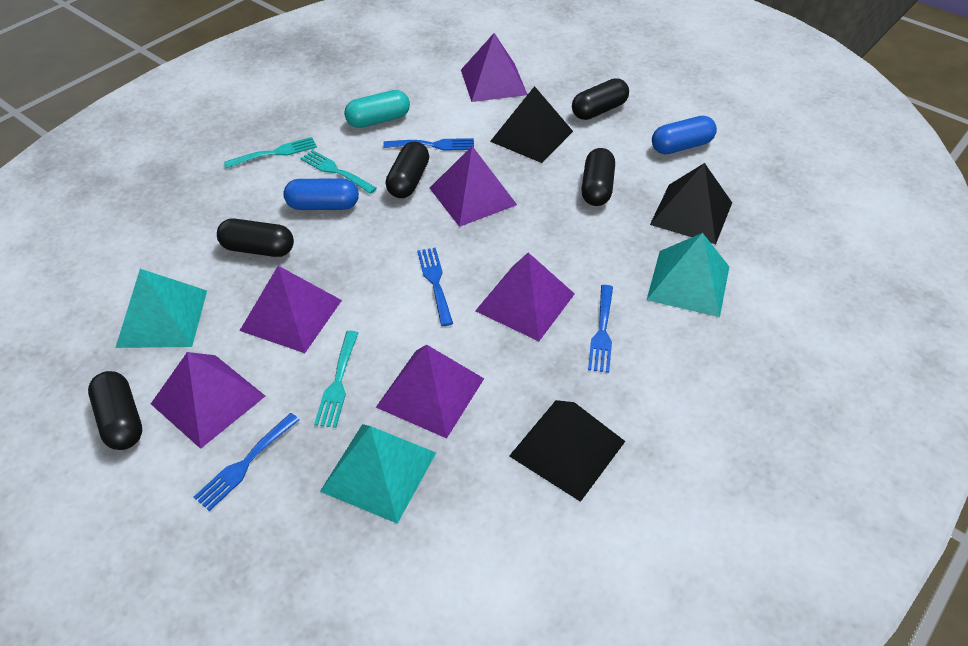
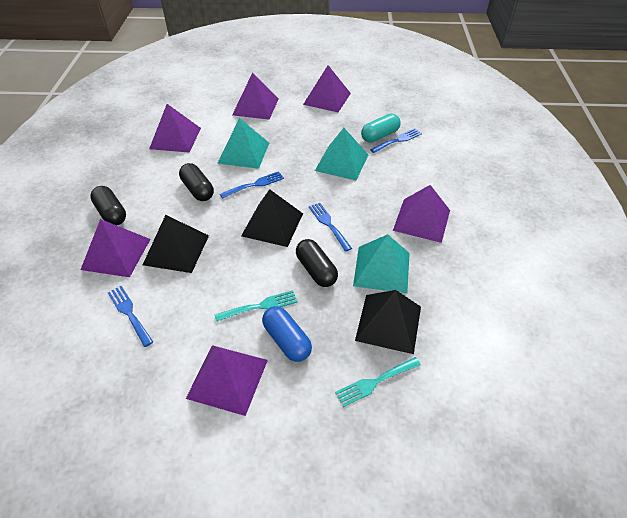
black capsule: [88,371,142,450] [217,218,294,257] [386,141,429,198] [572,78,629,120] [581,148,615,206] = 5 -> [90,186,126,225] [179,163,214,201] [296,239,338,287] = 3
blue capsule: [283,178,359,210] [652,116,717,154] = 2 -> [262,306,312,362] = 1
turquoise fork: [224,137,317,168] [300,150,377,194] [314,331,358,428] = 3 -> [214,290,298,322] [335,357,421,407] = 2

